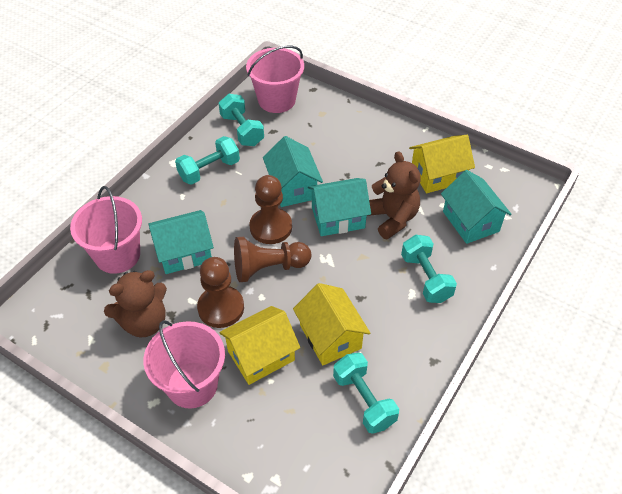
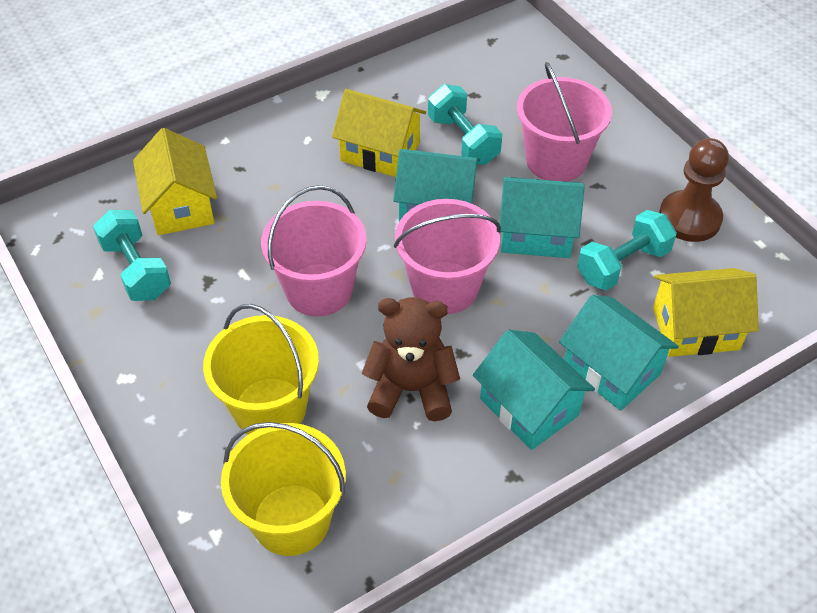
brown pawn: [197,257,244,328] [234,237,311,282] [250,175,292,244] = 3 -> [659,138,729,242] = 1
brown teddy bear: [104,270,167,338] [367,151,421,240] = 2 -> [361,297,460,421] = 1
turquoise dumbbell: [175,136,240,185] [219,94,264,146] [333,353,399,434] [401,235,457,303] = 4 -> [93,210,171,301] [428,84,502,165] [577,210,677,290] = 3
yellow bucket: none = 0 -> [203,304,319,435] [221,422,346,556] = 2

